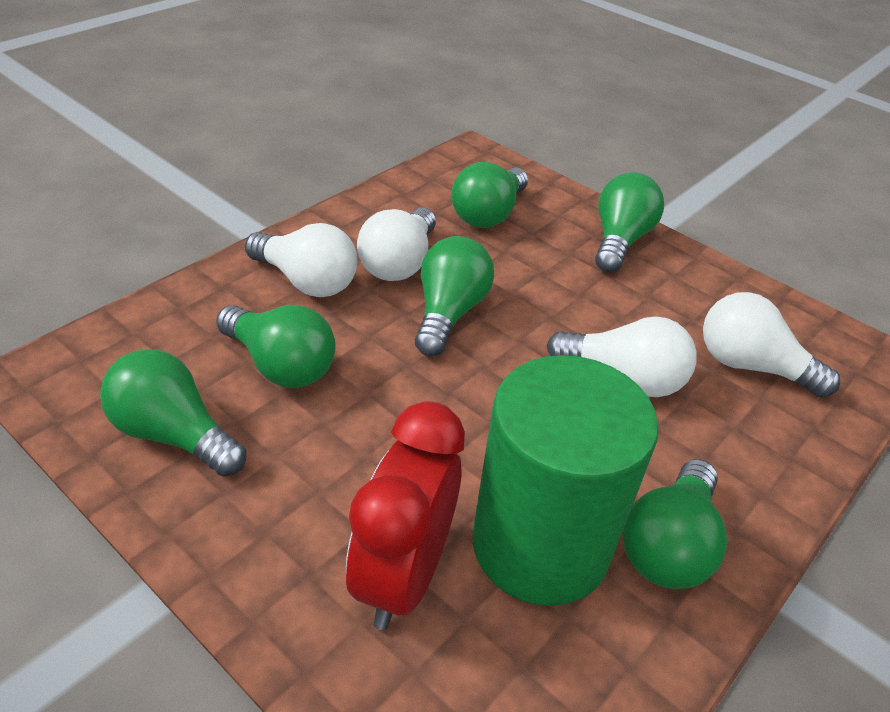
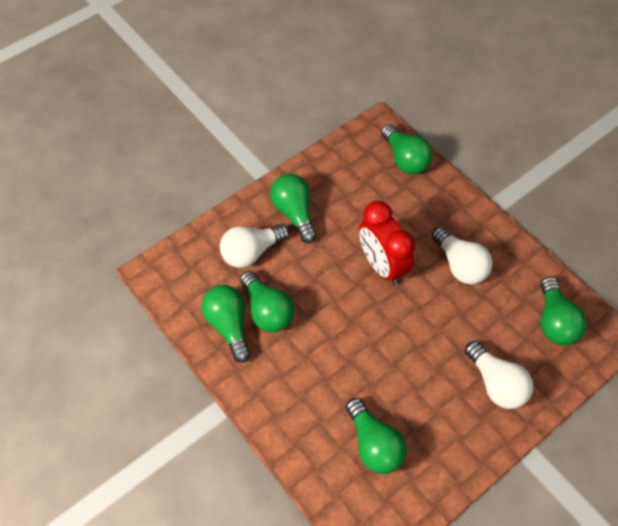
green cylinder: [473,355,659,606] = 1 -> none = 0
white light bulb: [245,223,357,297] [357,207,436,281] [547,316,697,397] [703,292,840,398] = 4 -> [220,224,290,268] [432,227,493,284] [465,341,533,409] = 3

